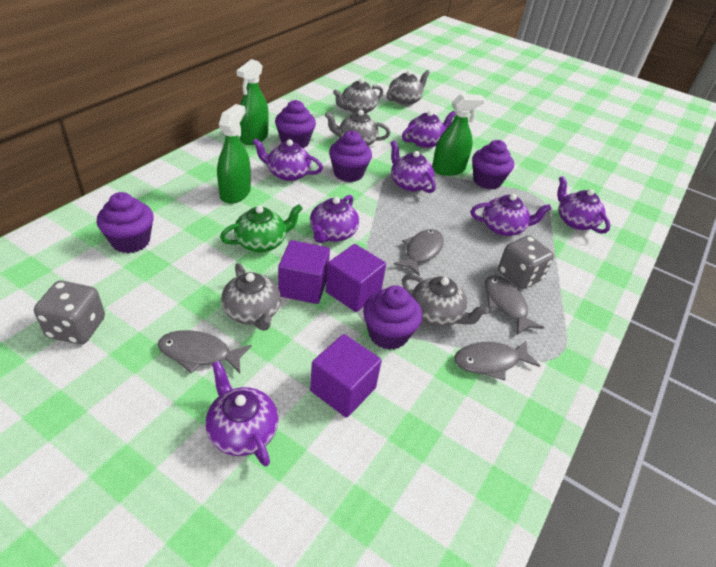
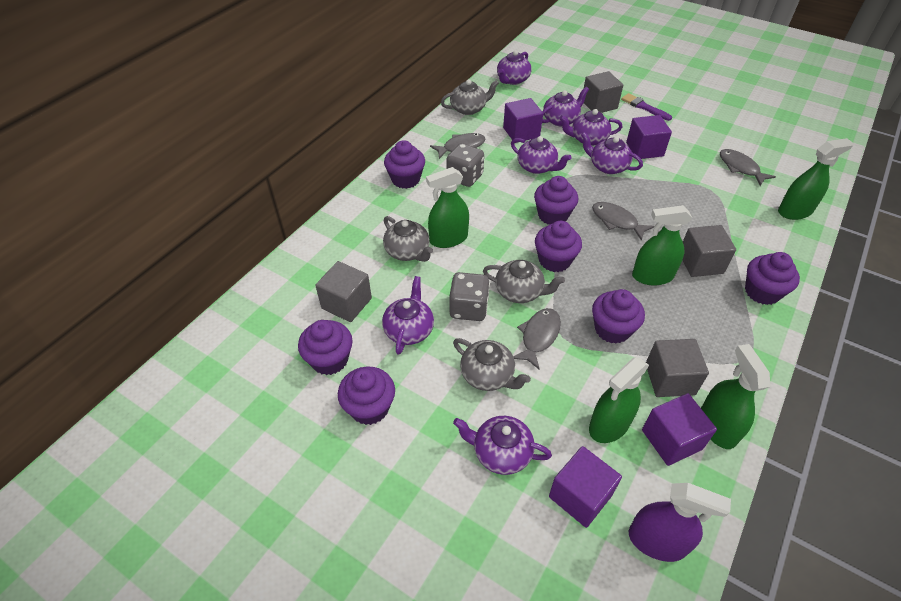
green spray bottle: [217,104,251,204] [236,59,269,145] [432,94,485,176] = 3 -> [426,167,469,248] [589,358,649,443] [632,205,692,285] [701,344,770,449] [778,138,854,220] = 5
green teapot: [220,204,303,252] = 1 -> none = 0
grey cube: none = 0 -> [315,261,372,322] [584,71,623,113] [646,339,709,397] [682,225,736,277] = 4
grey teapot: [221,263,281,331] [325,110,390,146] [333,78,383,113] [386,70,430,105] [402,274,489,327] = 5 -> [383,216,433,262] [441,79,499,115] [453,338,531,391] [483,260,565,303] = 4
purple brush: none = 0 -> [621,93,672,121] = 1
purple cube: [278,240,330,304] [310,334,382,418] [326,244,386,312] = 3 -> [503,98,543,143] [549,446,622,528] [626,115,672,159] [642,393,717,466] = 4
purple cupcake: [97,192,154,253] [275,100,316,148] [329,131,372,182] [363,286,422,350] [472,140,514,190] = 5 -> [298,320,353,375] [338,367,395,425] [384,140,425,189] [534,176,578,225] [535,221,582,272] [592,289,645,344] [745,252,800,305] = 7
purple spray bottle: none = 0 -> [629,483,731,562] = 1

